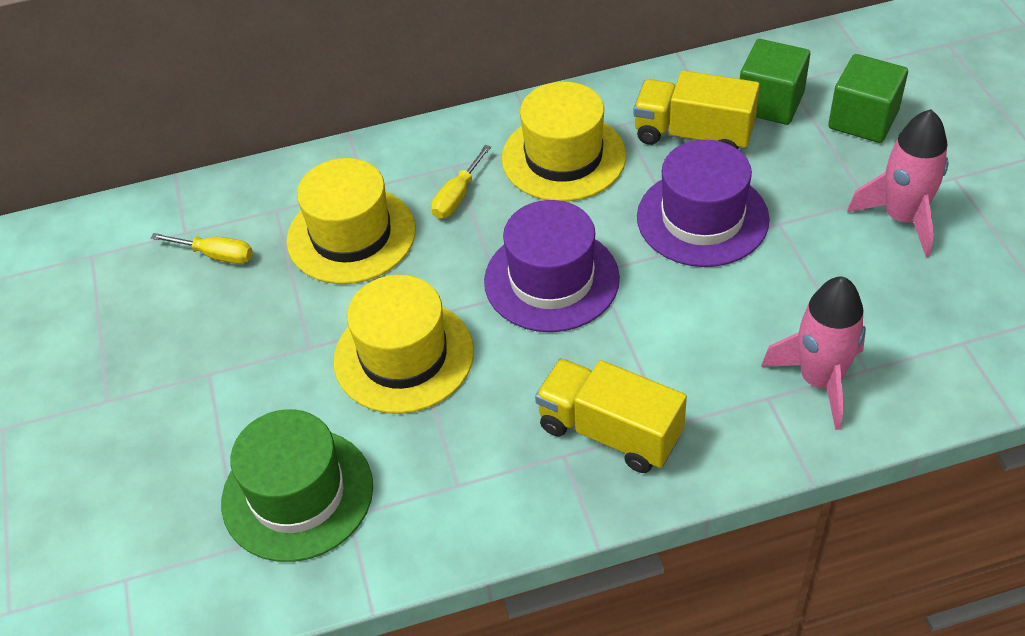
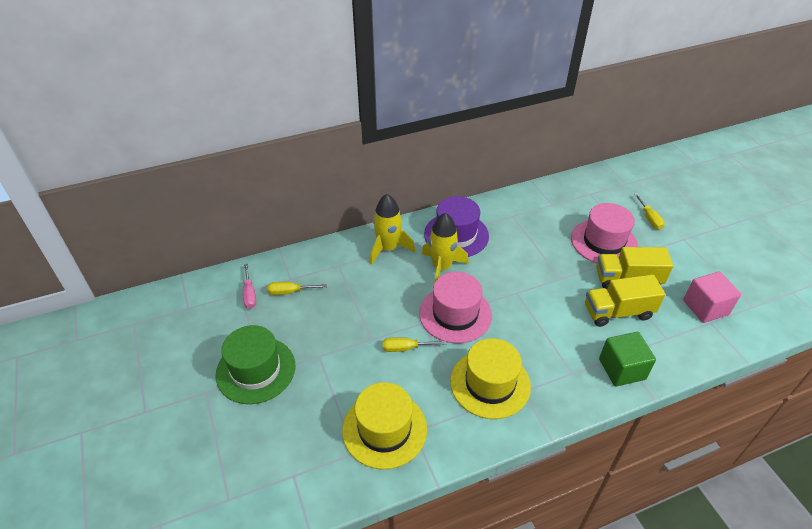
green cube: [740,39,810,125] [828,54,908,143] = 2 -> [599,332,656,386] = 1
pink cube: none = 0 -> [683,272,741,323] = 1
pink hat: none = 0 -> [419,272,492,343] [571,203,638,263] = 2
pink rocket: [761,277,866,430] [847,109,948,257] = 2 -> none = 0
pink screwdriver: none = 0 -> [243,264,256,309] = 1
purple hat: [484,200,620,332] [637,140,770,267] = 2 -> [424,196,489,257] = 1
yellow hat: [286,158,416,284] [334,275,474,414] [502,82,626,201] = 3 -> [342,382,427,469] [450,338,531,419] = 2
yellow rocket: none = 0 -> [370,194,415,264] [422,213,469,281] = 2
yellow screwdriver: [151,233,253,264] [431,145,491,219] = 2 -> [267,282,327,295] [383,337,446,352] [634,193,665,230] = 3

